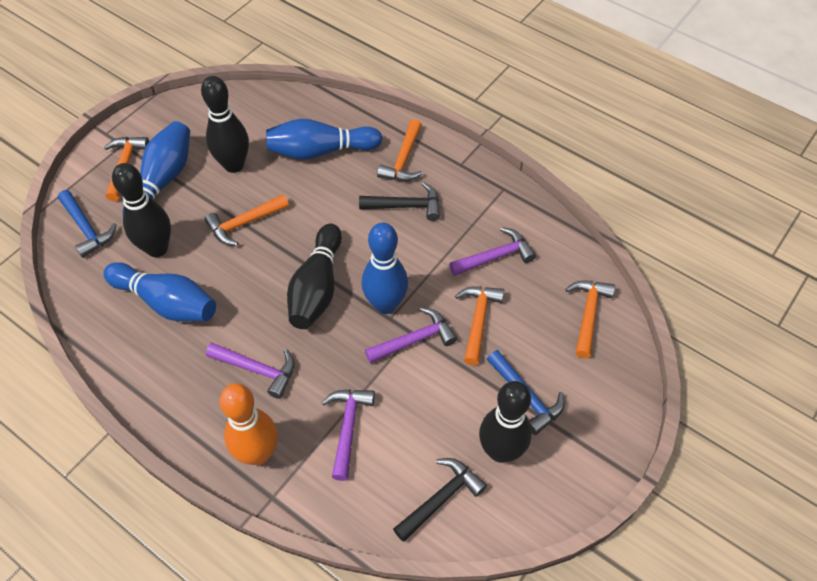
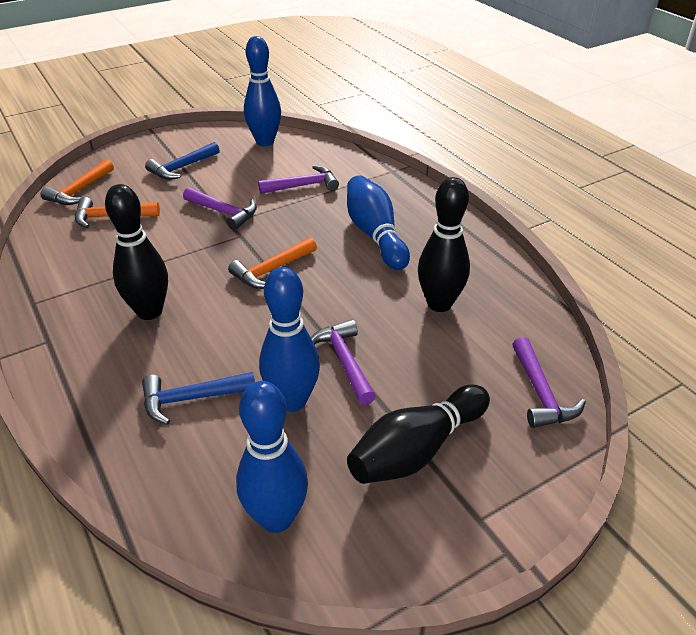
black bowling pin: [112,163,171,257] [201,76,249,173] [287,224,342,329] [479,381,532,463] = 4 -> [105,184,168,320] [347,385,490,484] [418,177,470,312] = 3
black hammer: [359,182,440,221] [393,458,487,542] = 2 -> none = 0
orange bowling pin: [220,384,278,465] = 1 -> none = 0
orange hammer: [104,137,149,201] [205,194,289,246] [377,119,422,181] [455,286,504,365] [565,280,615,359] = 5 -> [40,159,114,205] [75,197,160,228] [228,237,317,289] = 3

